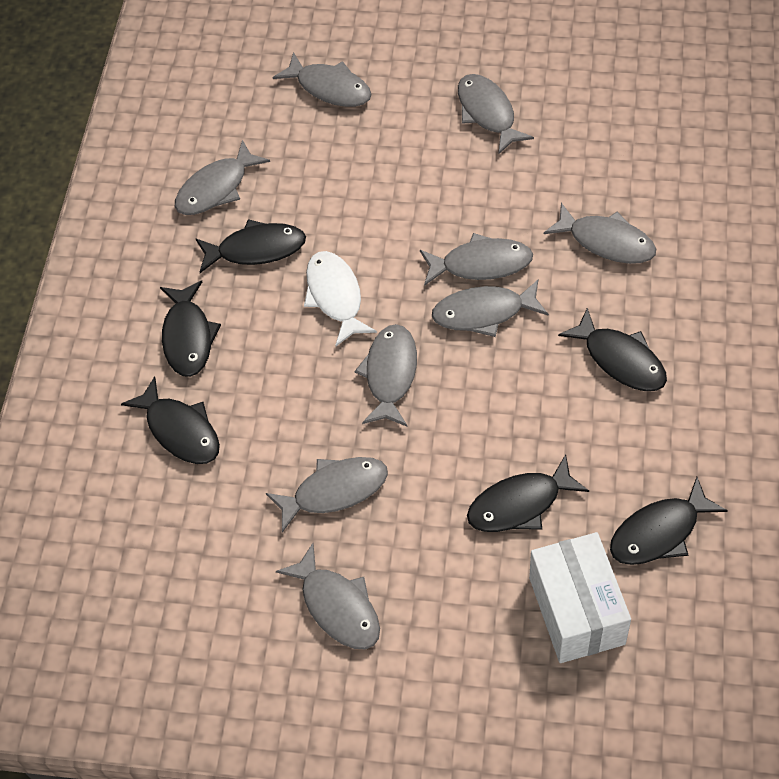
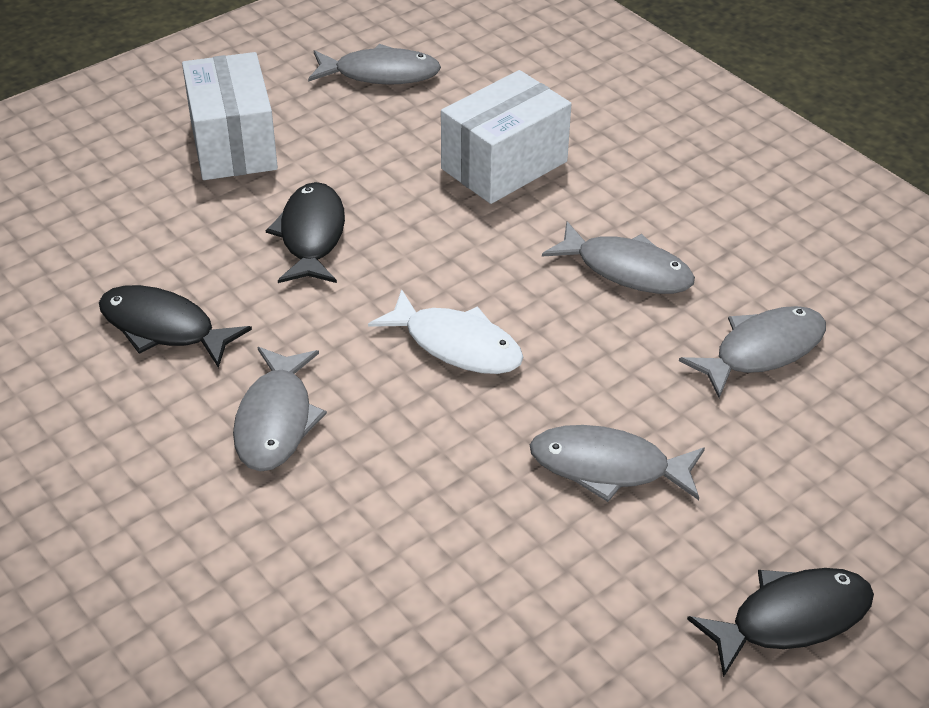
black fish: [121,376,220,464] [160,281,221,377] [196,219,306,273] [467,454,589,532] [558,308,667,391] [610,477,728,565] = 6 -> [99,285,252,368] [266,182,345,283] [687,568,874,677] = 3
grey fish: [175,140,270,215] [266,457,388,533] [272,52,372,107] [276,543,380,649] [355,324,417,427] [420,233,533,286] [432,280,549,337] [458,74,534,155] [544,203,656,264] = 9 -> [233,347,327,472] [308,44,441,85] [530,425,705,502] [542,221,695,294] [679,306,826,398] = 5
white box: [529,532,631,663] = 1 -> [182,52,278,180] [441,70,571,204] = 2

